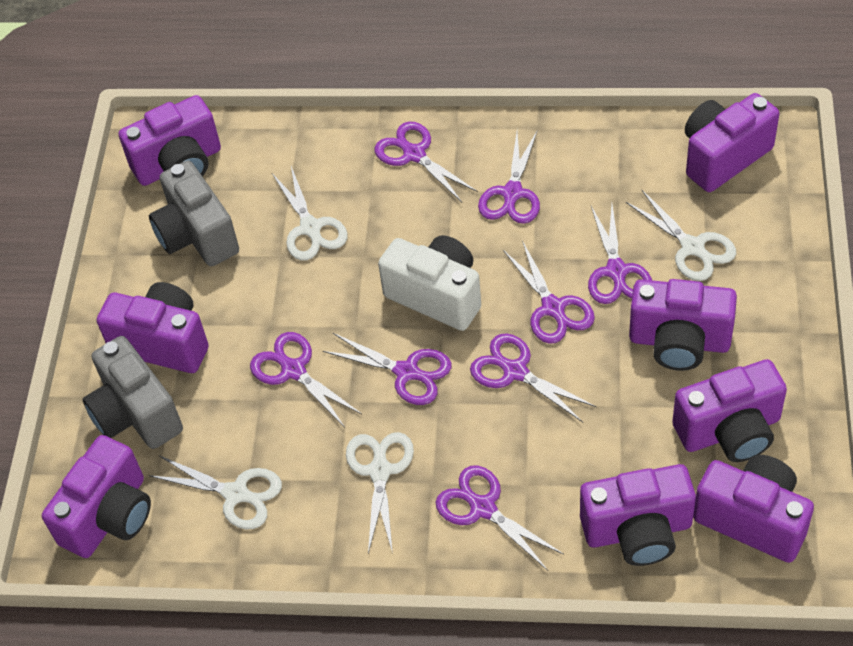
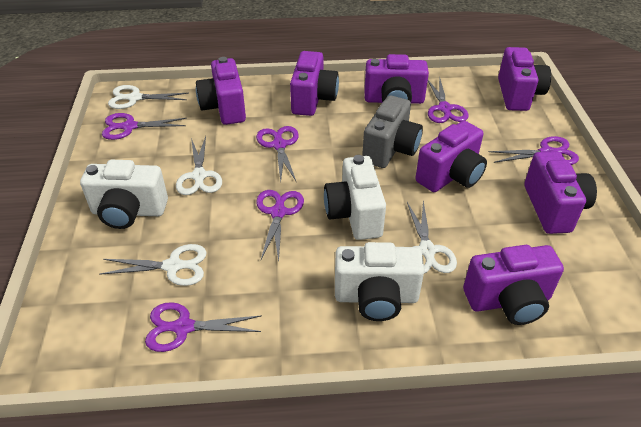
grey camera: [83,336,183,449] [149,160,239,266] = 2 -> [362,95,423,168] = 1
purple camera: [42,435,151,558] [97,282,209,373] [119,95,221,186] [580,464,696,566] [629,279,737,371] [672,359,787,462] [685,93,779,192] [693,455,814,563] = 8 -> [196,57,246,125] [290,51,339,116] [364,54,429,104] [416,121,487,192] [463,245,564,325] [498,47,551,111] [524,151,597,234] = 7
purple scissors: [250,332,362,428] [323,333,451,405] [375,122,478,202] [436,466,564,571] [470,333,597,422] [478,131,540,224] [503,241,595,344] [588,205,652,304] = 8 -> [102,113,187,140] [145,302,262,352] [256,126,299,182] [256,190,304,261] [428,77,469,123] [489,136,579,165] = 6
white camera: [378,235,481,331] = 1 -> [80,160,168,229] [324,155,386,240] [335,242,424,321] = 3

